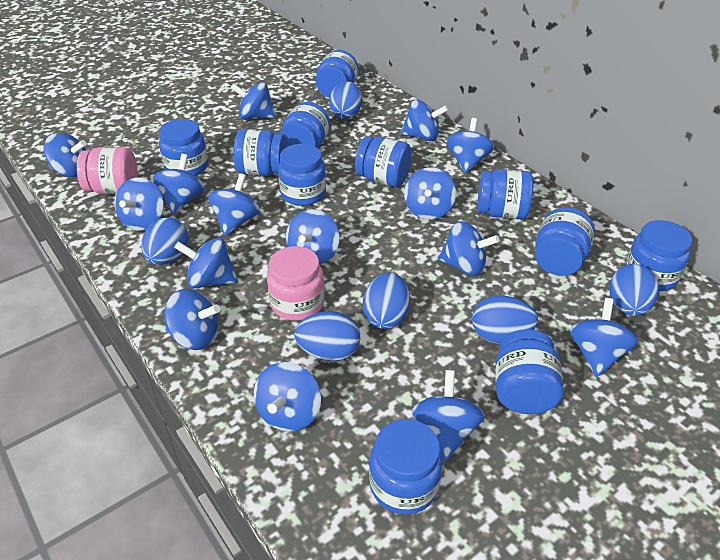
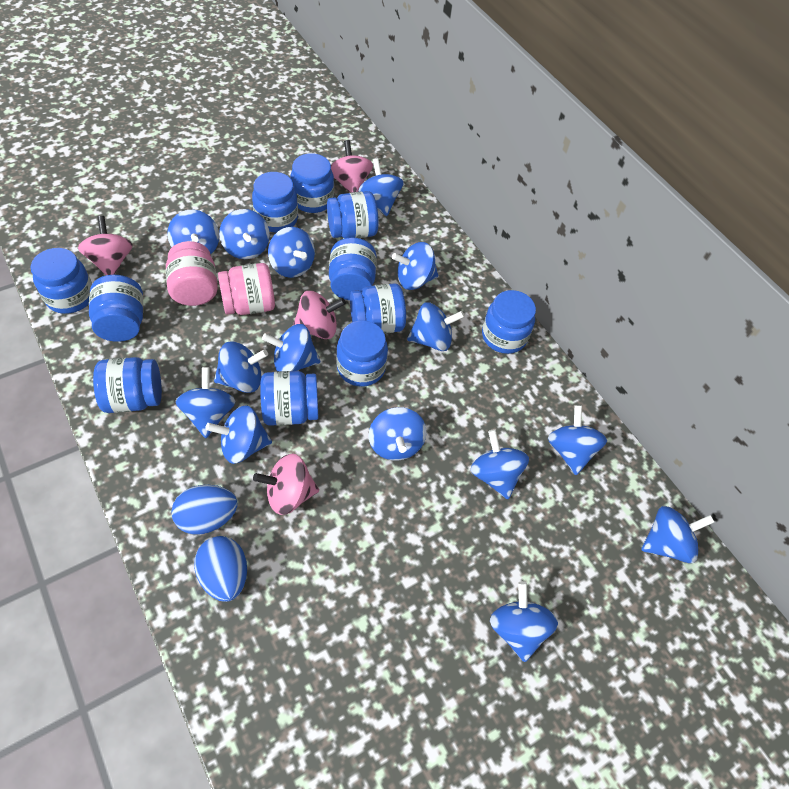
blue egg: [141,217,189,265] [294,311,360,361] [329,81,362,119] [363,272,410,329] [472,296,538,344] [610,264,659,316] = 6 -> [171,485,238,534] [194,536,247,602] = 2
pink spinning top: none = 0 -> [78,216,133,275] [253,454,319,515] [293,291,346,339] [331,140,373,193] = 4

